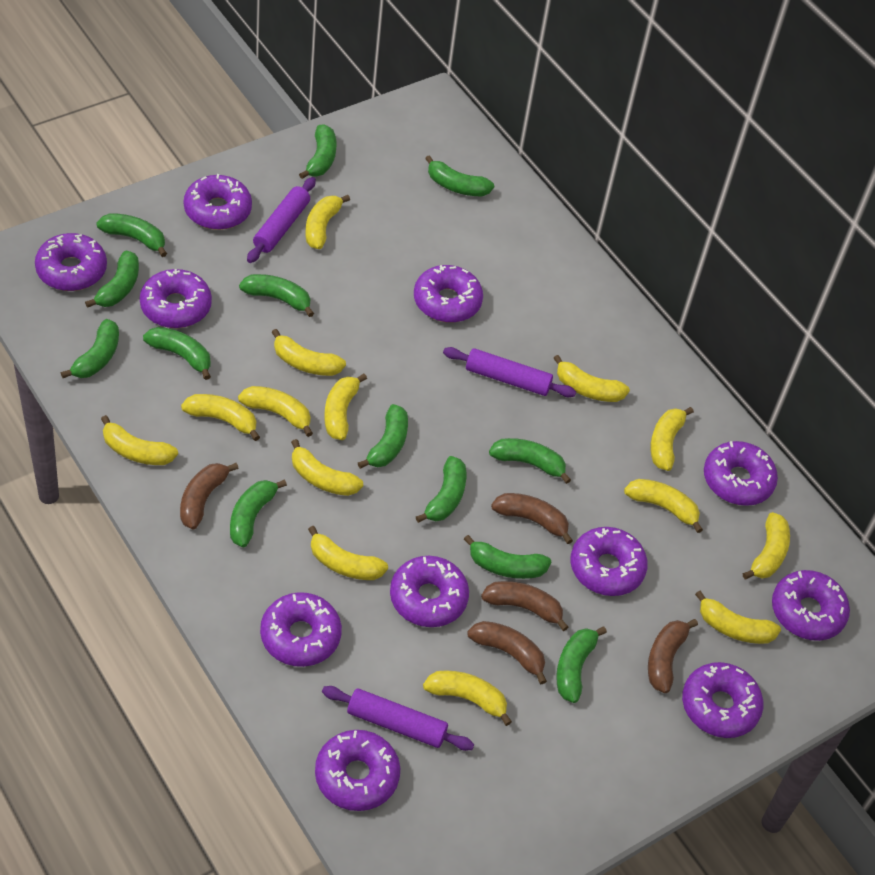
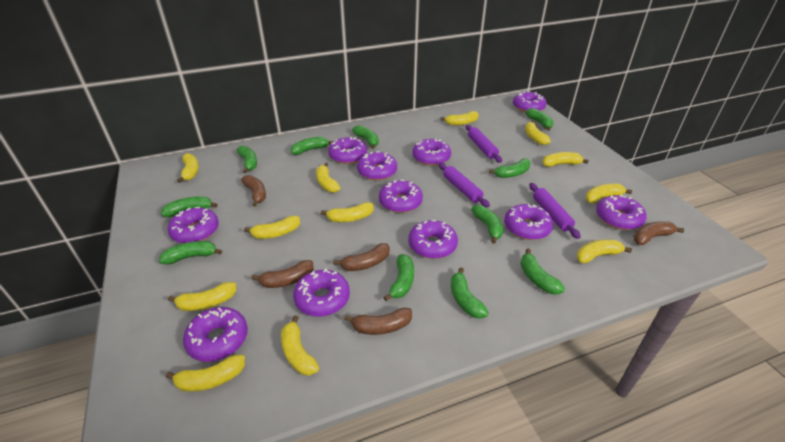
green banana: [61,319,119,378] [85,250,139,308] [96,213,167,257] [143,327,211,380] [230,479,287,547] [239,274,314,317] [299,124,337,179] [358,404,408,469] [416,456,466,523] [425,155,494,196] [464,535,551,579] [489,438,571,484] [556,626,607,703] = 13 -> [159,241,222,264] [161,196,218,217] [237,146,257,173] [291,137,334,155] [352,125,379,149] [383,254,414,301] [451,267,489,319] [471,205,503,244] [489,158,531,178] [520,249,565,295] [525,108,554,131] = 11
yellow banana: [101,415,178,465] [181,394,260,441] [238,386,313,437] [272,329,346,376] [291,439,363,496] [306,195,350,249] [308,526,388,580] [324,374,367,440] [423,670,512,726] [553,355,630,402] [624,479,703,533] [650,407,694,471] [695,591,781,644] [743,512,790,579] = 14 -> [165,354,245,392] [168,282,236,311] [177,153,199,183] [244,216,300,239] [281,315,319,376] [316,163,340,193] [321,202,374,222] [440,111,479,126] [525,121,551,145] [542,152,589,167] [577,240,632,264] [586,184,632,203] = 12

